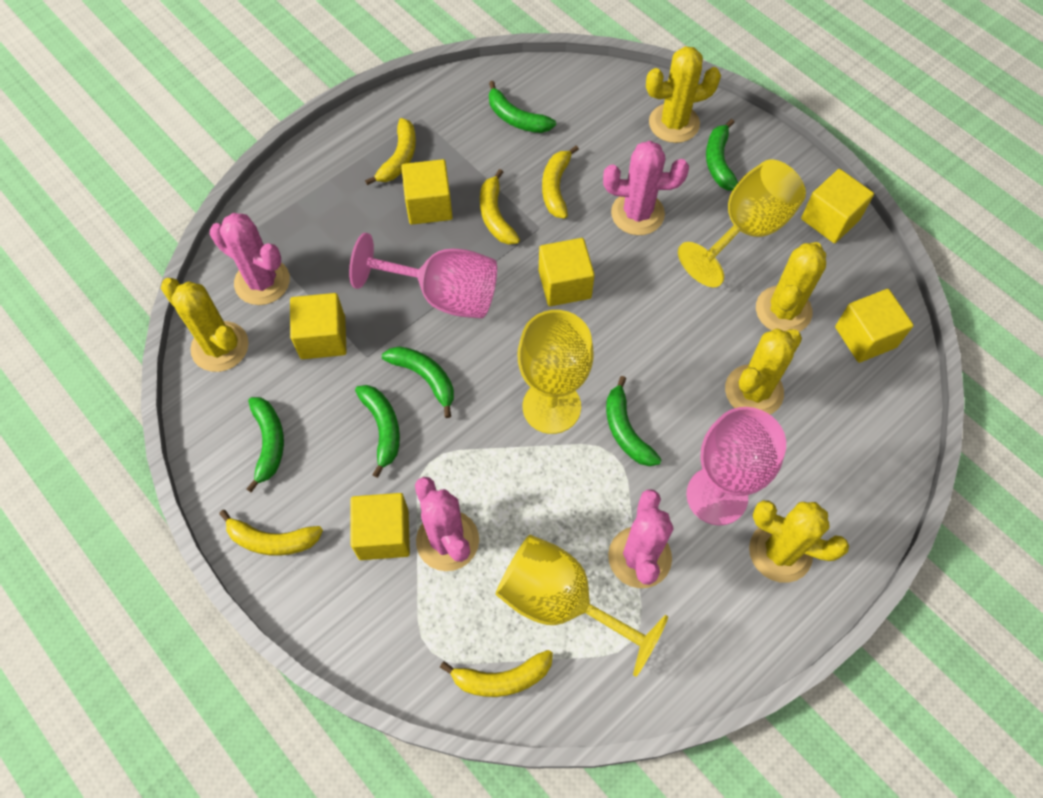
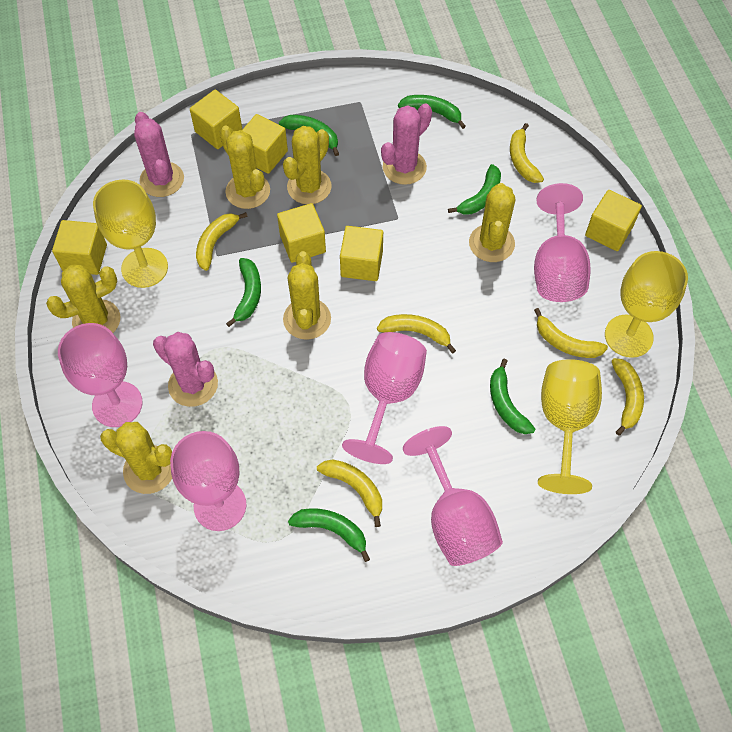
pink cactus: [210,213,290,305] [415,477,479,571] [603,141,689,235] [608,489,673,588] = 4 -> [134,112,184,197] [153,332,218,407] [381,103,432,185] = 3
pink goblet: [349,233,497,318] [686,407,786,525] = 2 -> [58,323,143,427] [170,431,246,531] [342,332,427,464] [403,426,503,566] [534,183,591,302] = 5
yellow banana: [219,510,323,556] [365,118,416,185] [440,650,553,697] [480,169,520,245] [542,146,579,219] = 5 -> [196,212,248,271] [317,459,382,527] [377,314,456,354] [510,123,544,183] [534,308,608,358] [612,358,644,436] = 6
yellow cactus: [161,278,249,372] [646,46,721,143] [725,328,802,414] [749,500,849,583] [756,242,826,332] = 5 -> [46,265,120,333] [100,422,172,494] [219,126,270,209] [283,126,332,204] [283,251,331,340] [469,183,515,262] = 6

